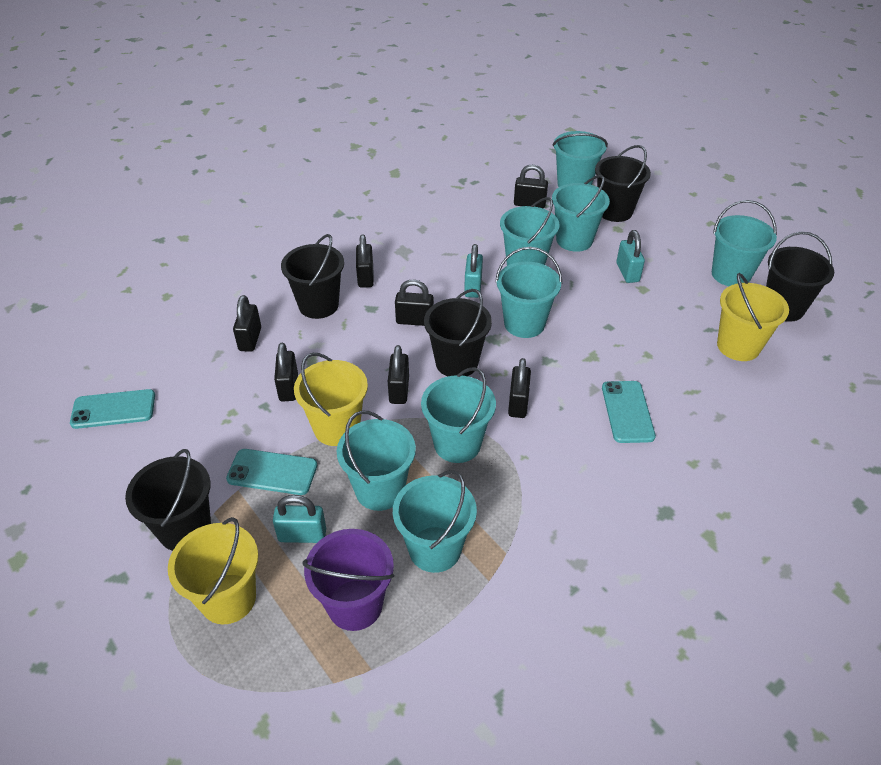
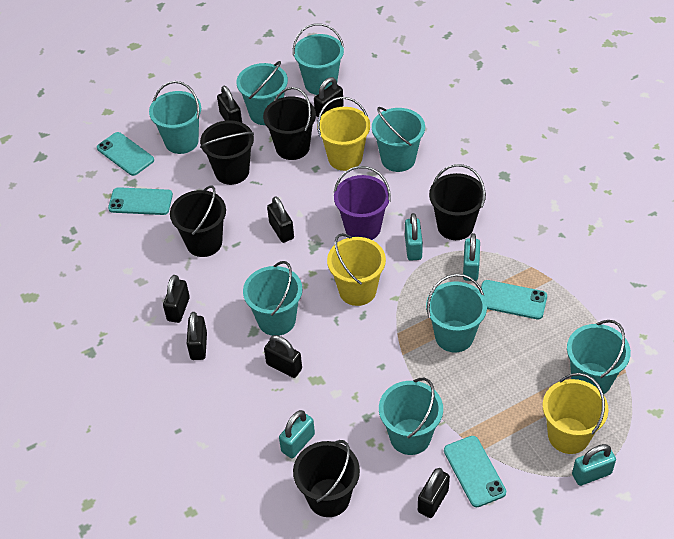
turquoise padlock: [273,495,326,543] [464,244,483,298] [616,230,645,283] = 3 -> [279,410,315,458] [405,213,423,260] [463,233,480,281] [572,444,616,486] = 4
turquoise phone: [70,389,155,429] [226,449,317,495] [602,381,656,443] = 3 -> [97,132,154,176] [108,187,173,215] [444,436,506,507] [481,280,547,319] = 4

